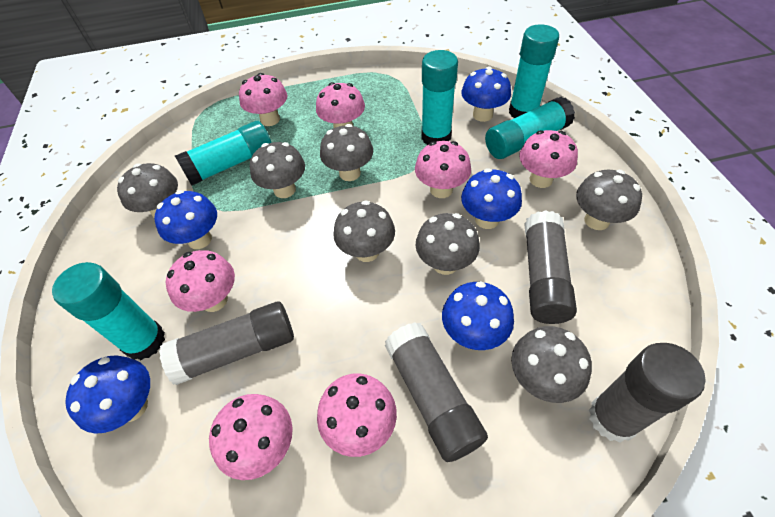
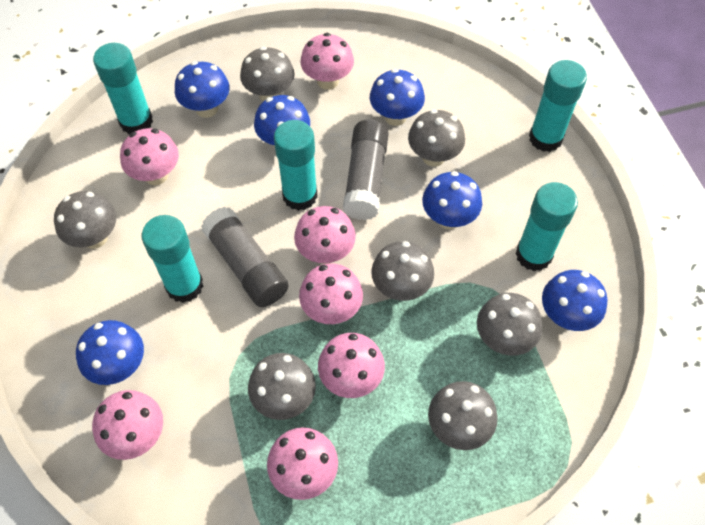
blue mushroom: [65,355,150,434] [154,190,217,249] [442,281,514,350] [461,67,511,122] [461,168,522,229] = 5 -> [76,320,144,385] [175,61,230,118] [254,95,310,147] [370,69,425,126] [422,171,482,229] [542,270,607,331] = 6
grey glue stick: [159,302,294,385] [385,322,488,462] [524,210,577,324] [589,343,706,442] = 4 -> [201,207,288,307] [343,119,389,220] = 2

